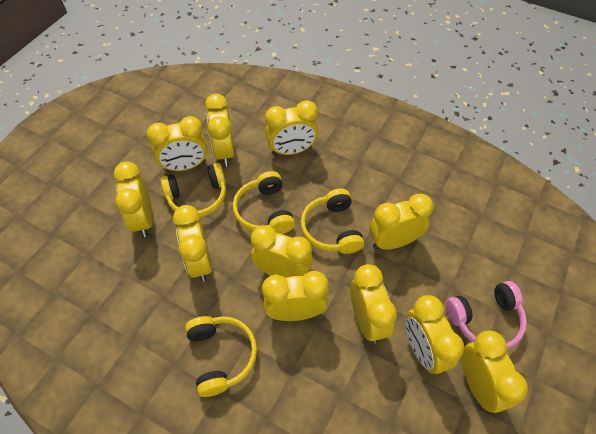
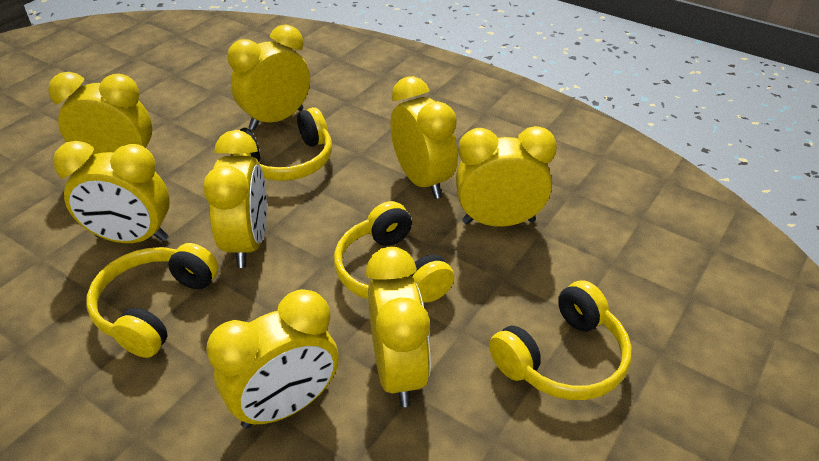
pink headphones: [446,281,527,349] = 1 -> none = 0
yellow clock: [114,161,153,237] [147,116,207,171] [173,205,212,282] [205,94,235,167] [251,225,313,278] [262,271,329,321] [265,100,318,155] [351,264,397,343] [369,194,433,250] [405,295,464,374] [462,330,528,413] = 11 -> [48,72,152,156] [53,141,170,243] [203,130,267,268] [206,289,339,429] [227,25,310,130] [366,247,431,407] [390,76,458,199] [456,126,557,227] = 8

